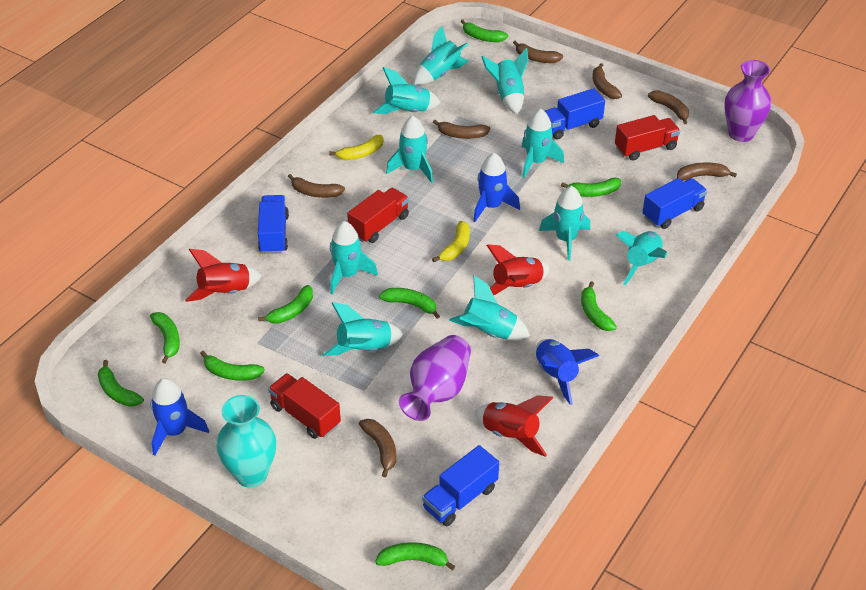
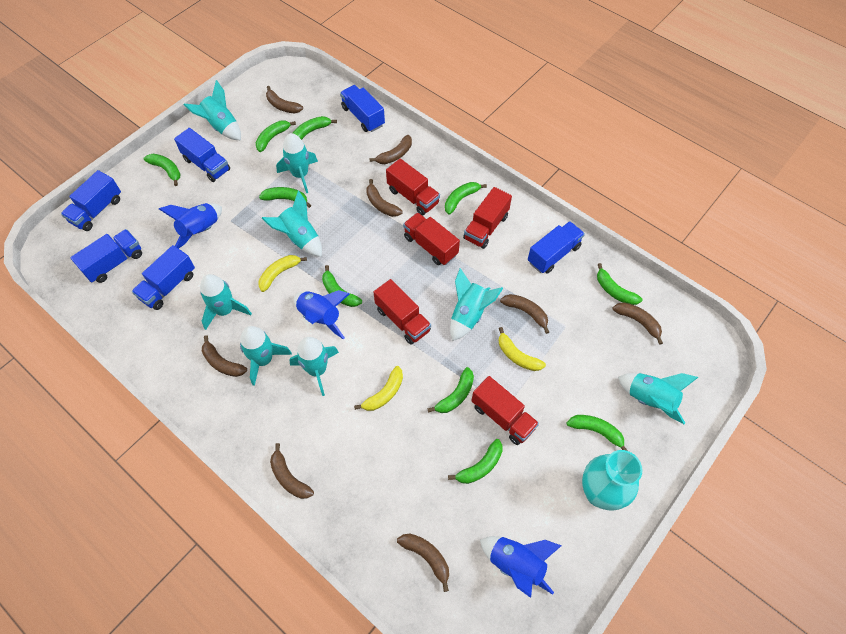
blue truck: [258,195,289,254] [422,445,499,526] [545,88,605,140] [642,178,707,229] = 4 -> [61,170,121,231] [70,229,142,283] [132,245,195,310] [174,128,230,182] [340,85,385,132] [528,221,585,274] = 6
brown banana: [288,174,345,198] [359,419,396,477] [433,120,490,139] [513,41,563,63] [592,63,622,99] [648,90,689,124] [677,162,737,181] = 7 -> [202,335,247,377] [266,86,303,113] [270,443,314,499] [366,179,403,217] [369,135,412,164] [397,534,449,592] [500,294,549,334] [612,302,663,345] = 8
green banana: [98,360,144,407] [150,312,180,364] [200,351,265,381] [258,285,313,324] [375,542,456,570] [379,288,440,319] [460,20,508,42] [561,178,621,197] [581,281,617,331] = 9 -> [143,154,181,186] [256,121,296,152] [259,187,311,208] [293,116,337,140] [322,265,362,307] [428,367,474,413] [445,182,487,215] [448,439,503,484] [567,415,627,451] [597,263,642,305] = 10
purple vase: [399,335,471,421] [724,60,771,142] = 2 -> none = 0
red rocket: [185,249,261,302] [475,395,553,457] [486,244,550,295] = 3 -> none = 0
red truck: [268,373,341,439] [347,188,409,243] [615,115,680,161] = 3 -> [373,279,431,344] [386,159,440,216] [403,212,460,265] [463,187,512,249] [472,376,539,445] = 5
turquoise rocket: [323,302,403,356] [330,221,378,294] [373,67,441,114] [386,116,433,183] [414,26,469,85] [449,275,530,340] [482,48,528,114] [522,109,564,178] [539,186,590,260] [616,231,667,285] = 10 -> [184,80,241,140] [200,274,252,330] [240,326,292,386] [262,190,322,257] [276,133,318,193] [289,337,339,396] [450,268,503,341] [618,373,698,424] = 8
yellow banana: [329,135,384,160] [432,221,470,262] = 2 -> [259,255,307,292] [354,366,403,411] [499,327,546,371] = 3

